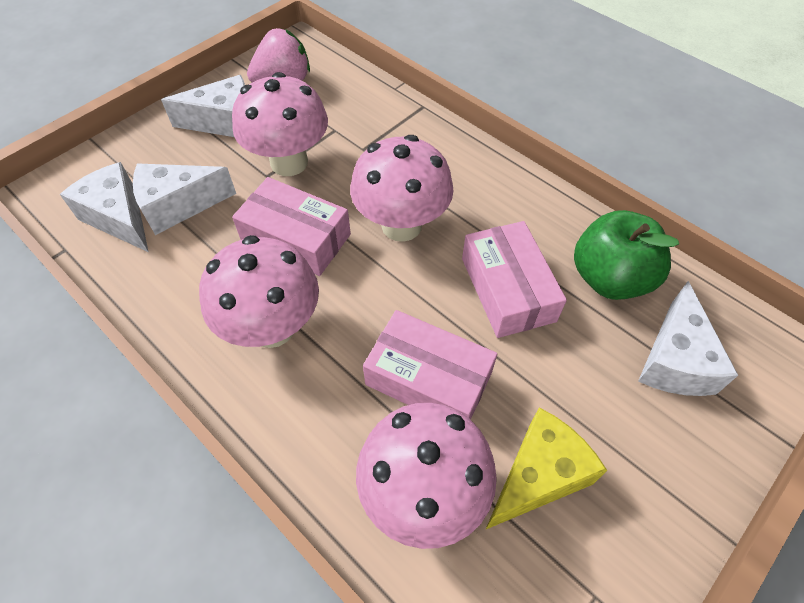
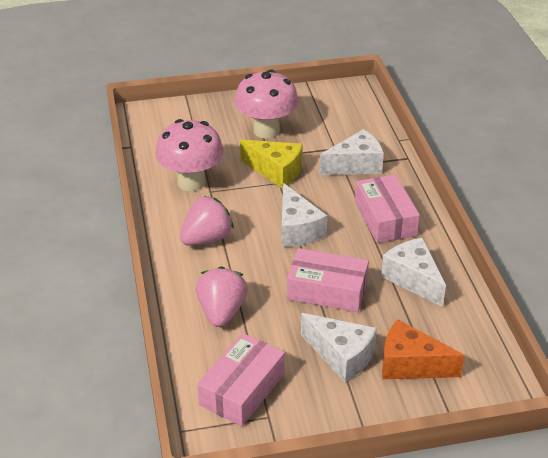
green apple: [574,210,679,300] = 1 -> none = 0
orange cheese: none = 0 -> [382,319,465,380] = 1
pink mushroom: [199,235,319,348] [232,72,328,176] [350,135,454,242] [356,403,497,549] = 4 -> [155,119,224,191] [235,69,298,139] = 2
pink strawberry: [247,28,310,82] = 1 -> [180,196,234,245] [196,266,248,327] = 2

